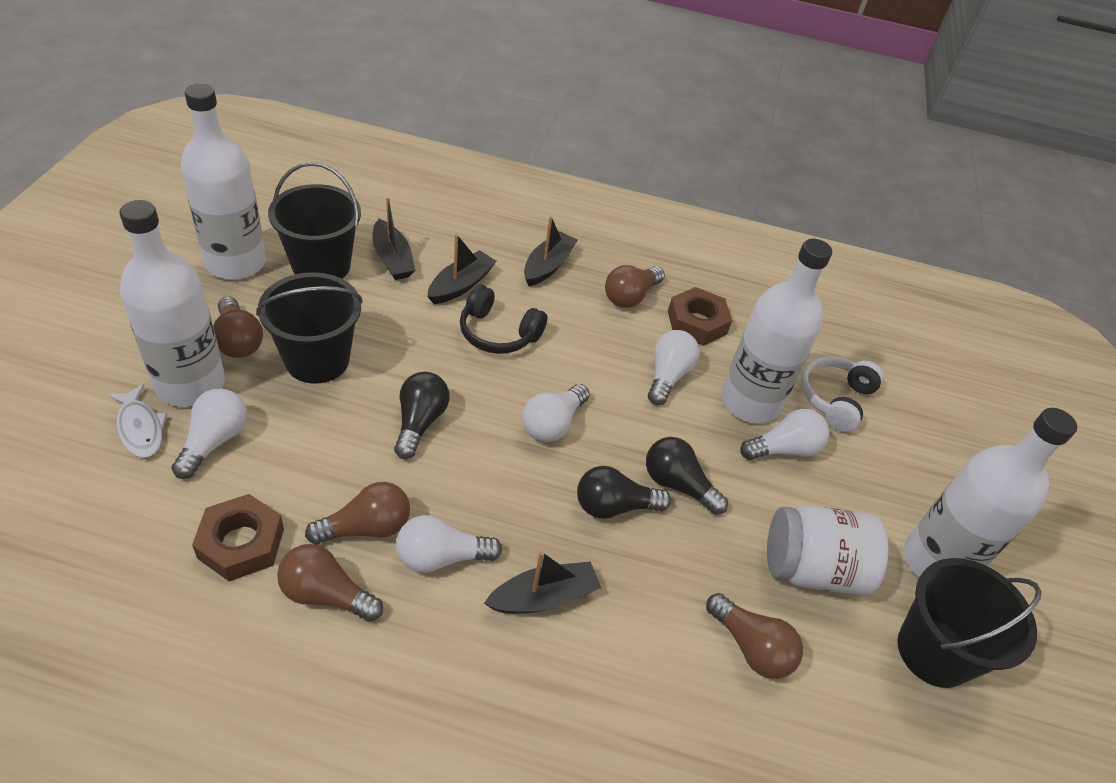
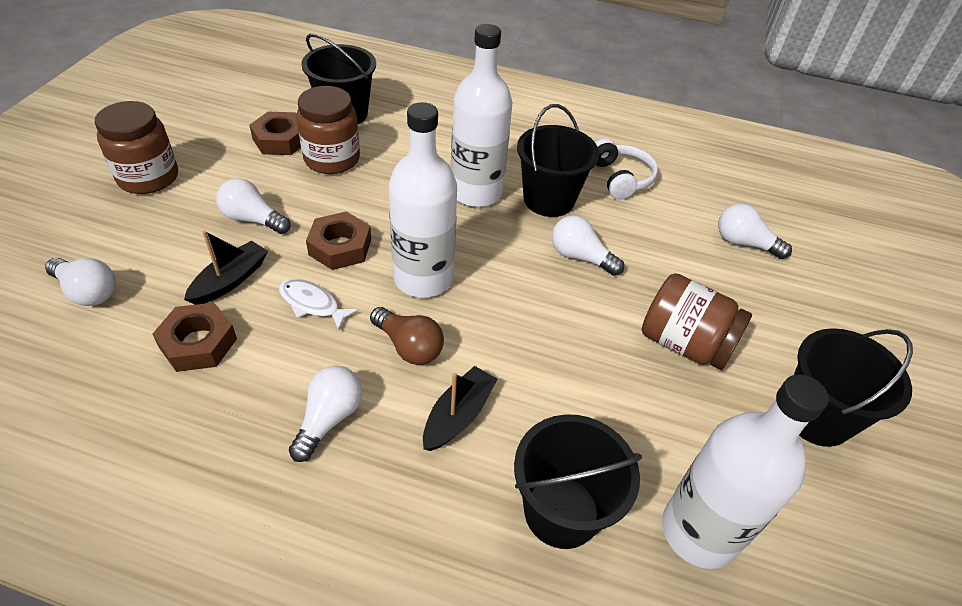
black boat: [372,197,415,280] [428,234,496,304] [484,551,601,614] [524,216,578,286] = 4 -> [184,230,268,305] [423,366,497,451] = 2
black bucket: [256,272,363,384] [268,162,361,279] [897,558,1042,688] = 3 -> [301,34,376,124] [514,414,642,549] [517,104,599,217] [794,328,913,447] = 4
black headphones: [460,284,547,354] = 1 -> none = 0
black light bulb: [394,372,449,459] [577,466,671,519] [646,437,728,515] = 3 -> none = 0
brown jar: none = 0 -> [95,101,178,194] [296,86,360,174] [642,273,752,370] = 3
brown light bulb: [213,296,263,358] [277,544,383,622] [305,482,410,545] [605,265,665,308] [706,593,803,679] = 5 -> [370,307,444,365] = 1
brown nut: [192,494,284,582] [668,287,732,346] = 2 -> [152,303,237,372] [249,112,301,155] [306,211,371,270] = 3
white bottle: [119,200,225,407] [180,84,266,280] [721,239,832,423] [904,408,1078,577] = 4 -> [388,102,457,298] [451,24,512,207] [662,374,829,569] = 3
white jar: [767,505,889,596] = 1 -> none = 0

